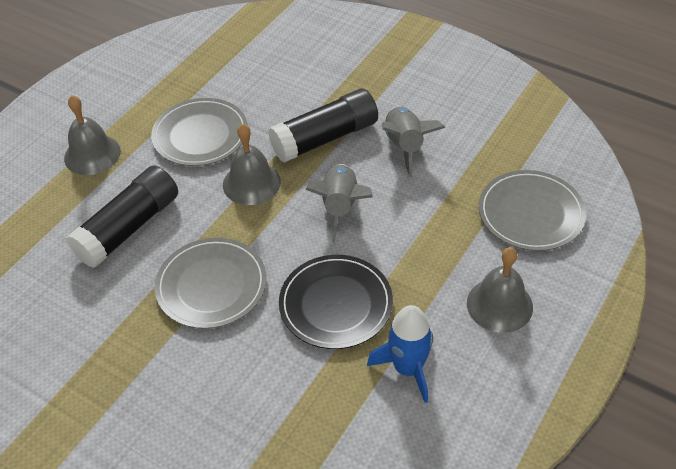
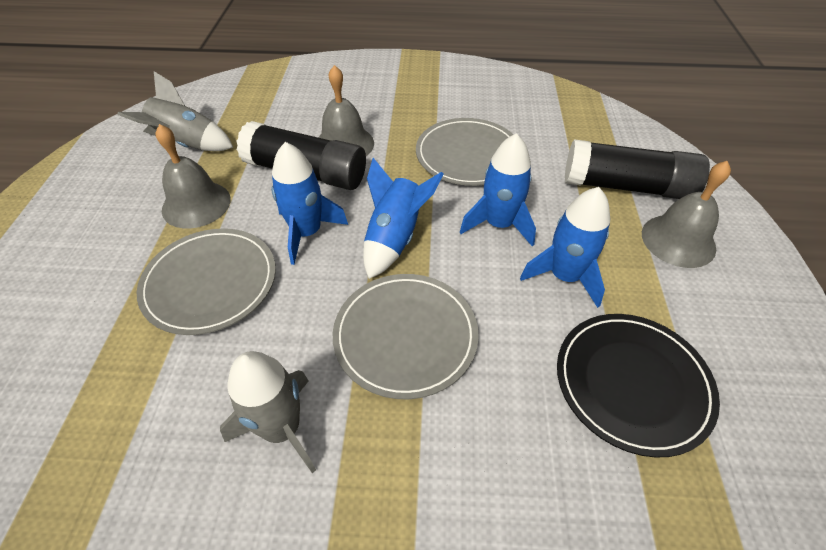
blue rocket: [367,305,433,403] = 1 -> [271,142,348,265] [363,158,444,279] [460,133,536,246] [520,187,610,308] = 4

